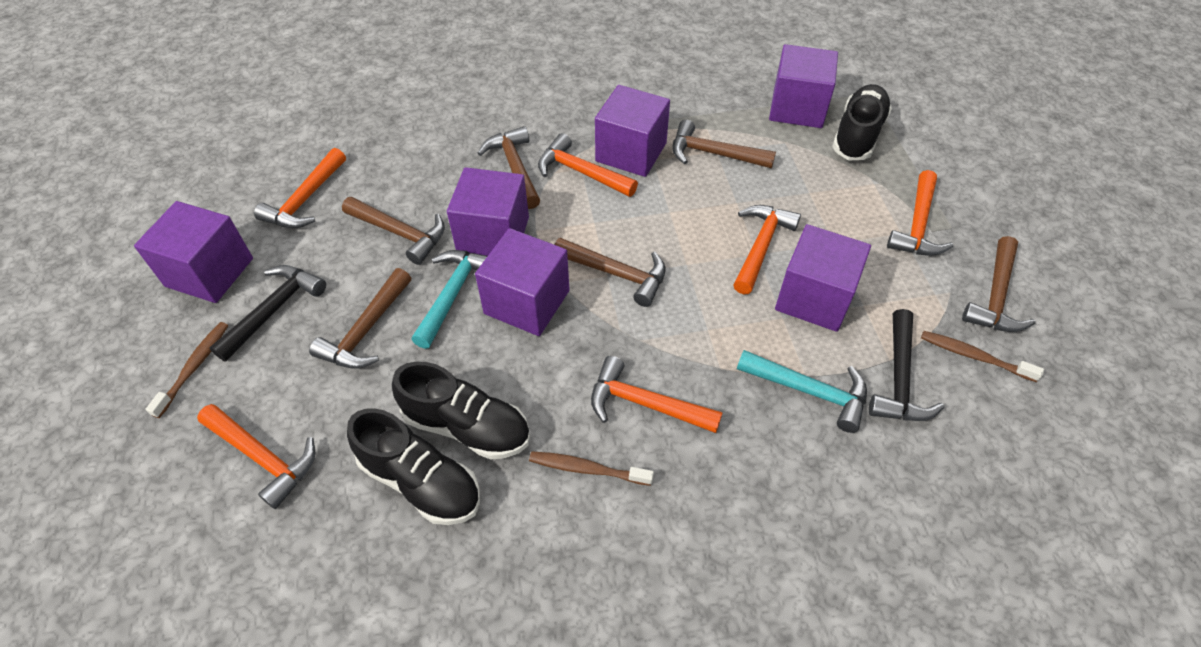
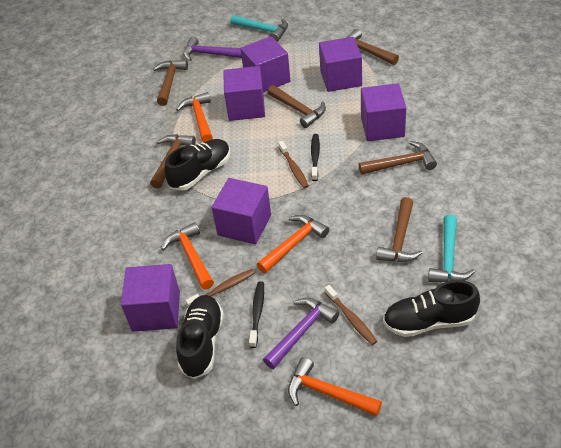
black hammer: [209,265,326,361] [869,309,944,421] = 2 -> none = 0
black toothbrush: none = 0 -> [249,281,264,348] [311,134,320,181] = 2
orange hammer: [197,404,315,509] [254,148,346,228] [538,133,638,197] [591,356,723,433] [733,205,801,295] [887,170,953,256] = 6 -> [161,222,214,290] [176,92,213,142] [257,215,329,273] [288,357,382,416] = 4
purple hammer: none = 0 -> [183,36,242,61] [263,298,339,369] = 2

